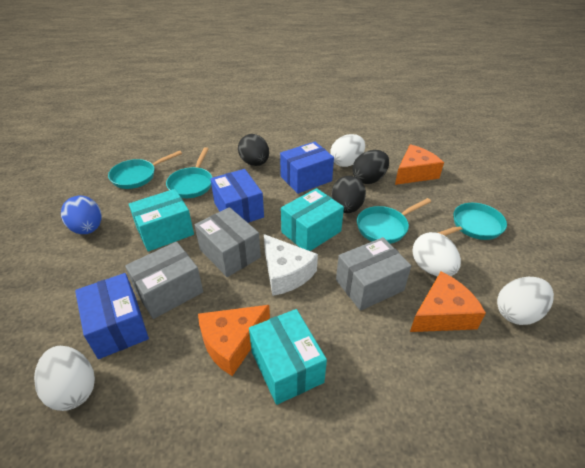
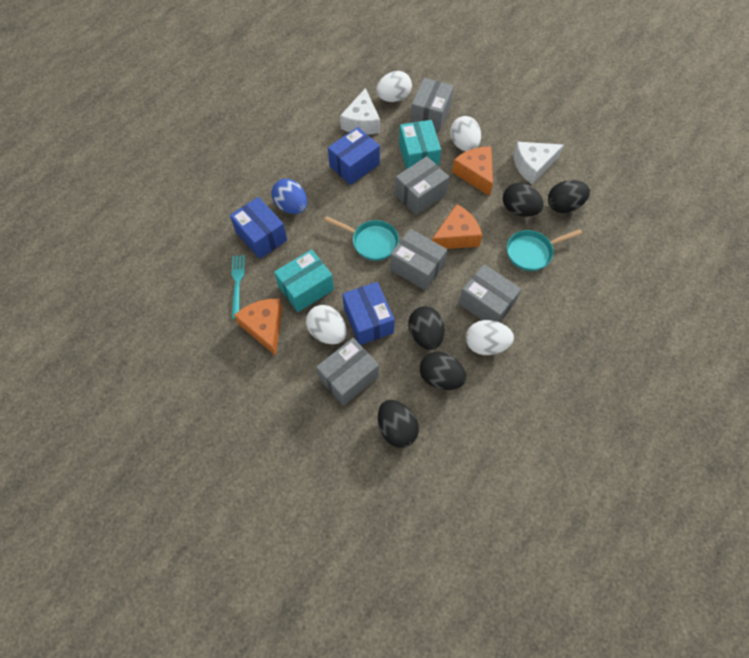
black egg: [238,134,269,166] [331,176,366,213] [352,150,389,184] = 3 -> [378,400,419,448] [408,306,445,350] [420,352,467,390] [503,183,544,217] [548,180,590,213] = 5
grey box: [125,242,203,319] [195,207,261,277] [336,237,411,311] = 3 -> [316,338,379,406] [390,229,447,290] [395,156,449,215] [410,78,454,132] [459,264,521,323] = 5
turquoise box: [129,189,194,251] [249,309,327,405] [281,188,344,251] = 3 -> [274,249,334,312] [399,120,441,169] = 2
turquoise fork: none = 0 -> [232,255,245,319] = 1
turquoise pan: [108,151,182,189] [166,147,212,198] [357,198,431,244] [438,203,507,240] = 4 -> [324,216,399,261] [507,229,582,271] = 2
white cheese: [264,234,318,296] = 1 -> [340,88,380,134] [513,142,564,184] = 2

